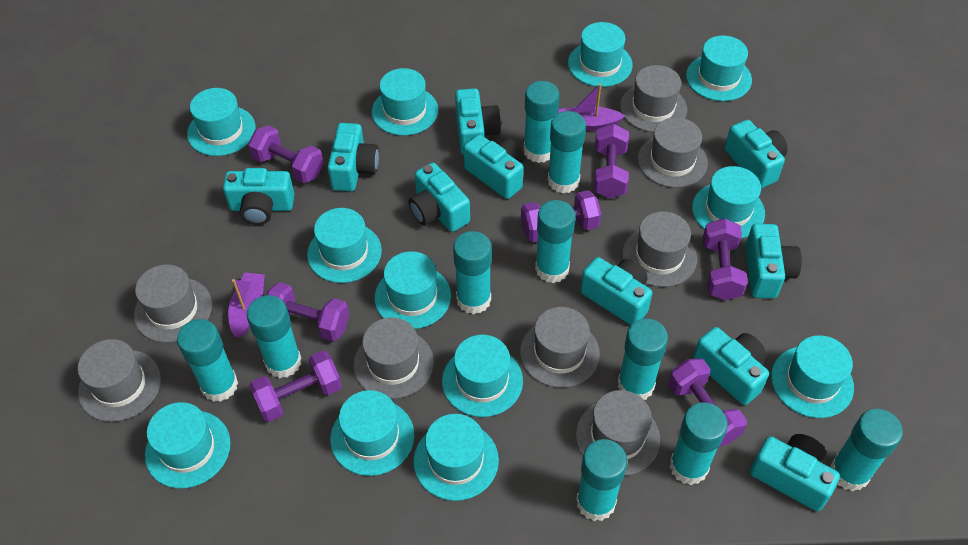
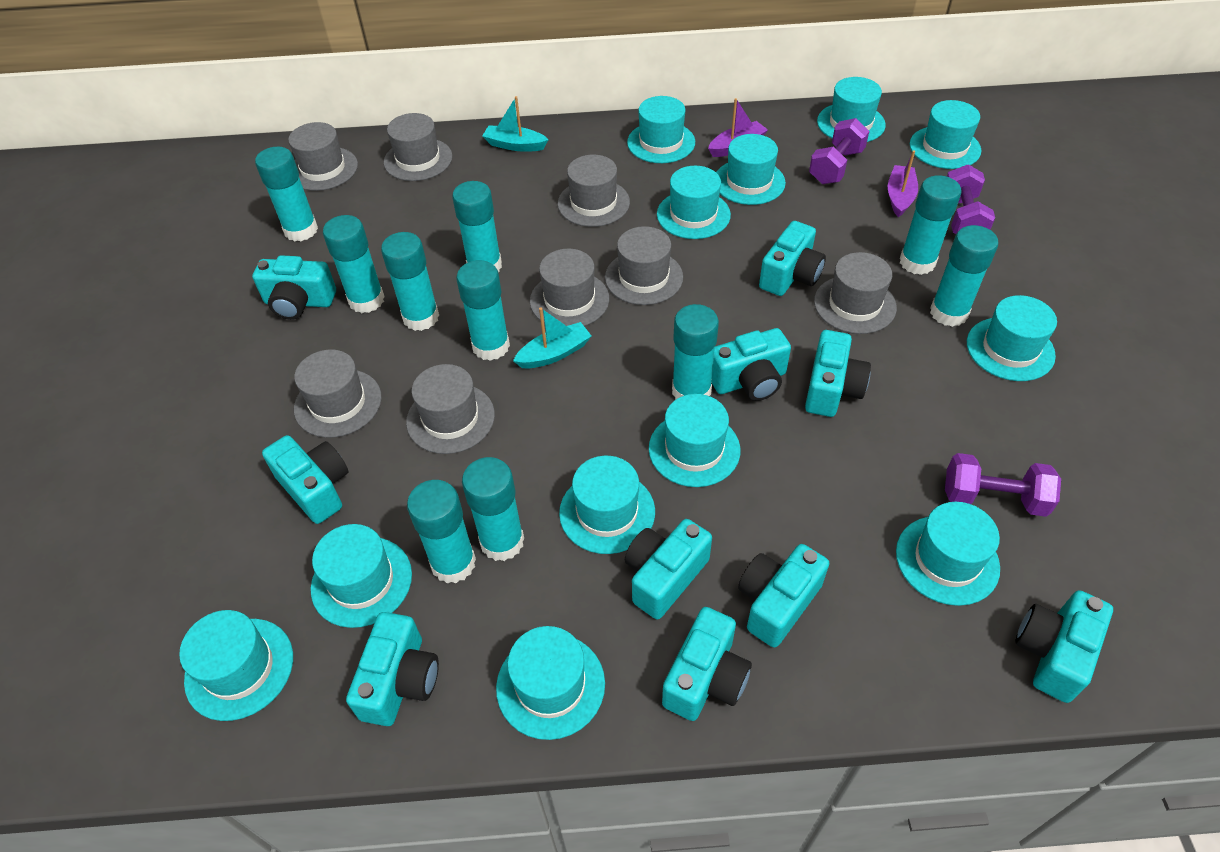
purple dumbbell: [248,125,324,183] [249,350,342,422] [266,282,349,342] [521,190,601,242] [594,124,629,199] [668,358,747,446] [703,218,748,300] = 7 -> [809,118,869,184] [945,453,1061,517] [947,164,995,234] = 3
turquoise boat: none = 0 -> [482,96,548,152] [513,308,591,368] = 2

